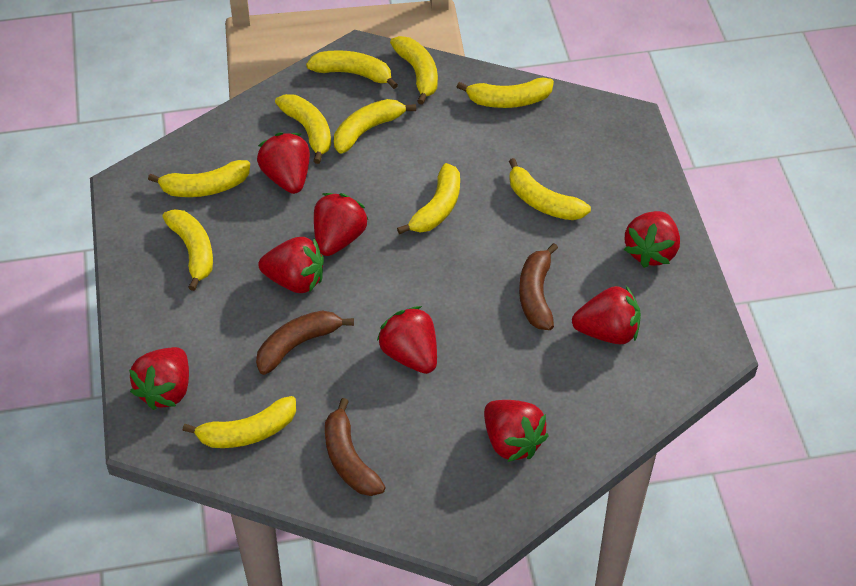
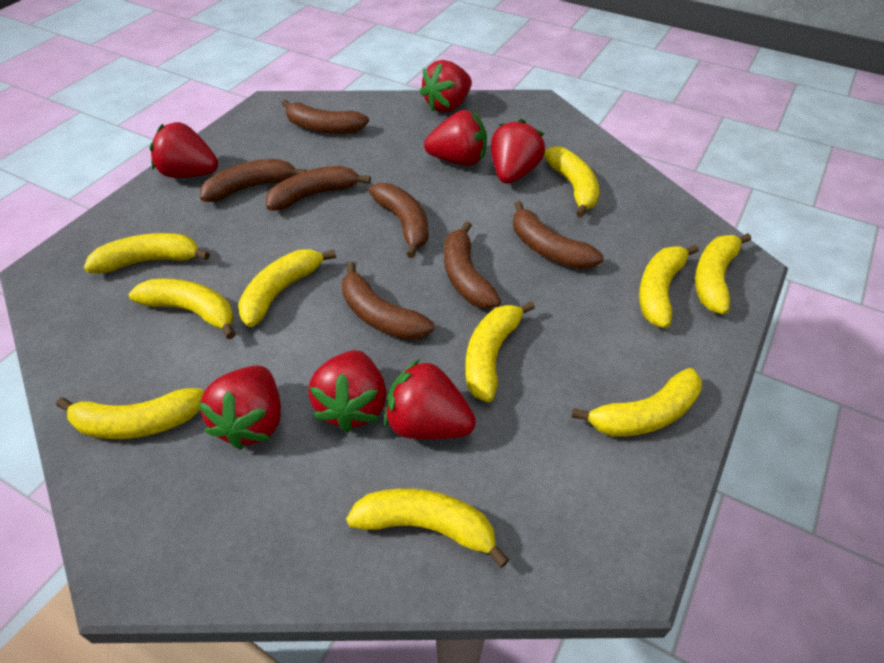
brown banana: [256,310,354,375] [325,398,386,496] [519,243,558,330] = 3 -> [200,159,307,202] [266,166,371,211] [282,99,369,134] [342,262,434,340] [369,183,429,258] [444,221,501,309] [513,201,604,269] = 7
red strawberry: [129,347,189,410] [257,133,310,194] [258,237,324,293] [314,193,368,256] [377,306,437,374] [484,400,549,462] [572,286,641,345] [624,211,680,268] = 8 -> [150,122,218,178] [198,366,281,450] [308,350,387,433] [384,359,476,439] [419,60,472,112] [424,110,487,166] [491,119,545,184] = 7

